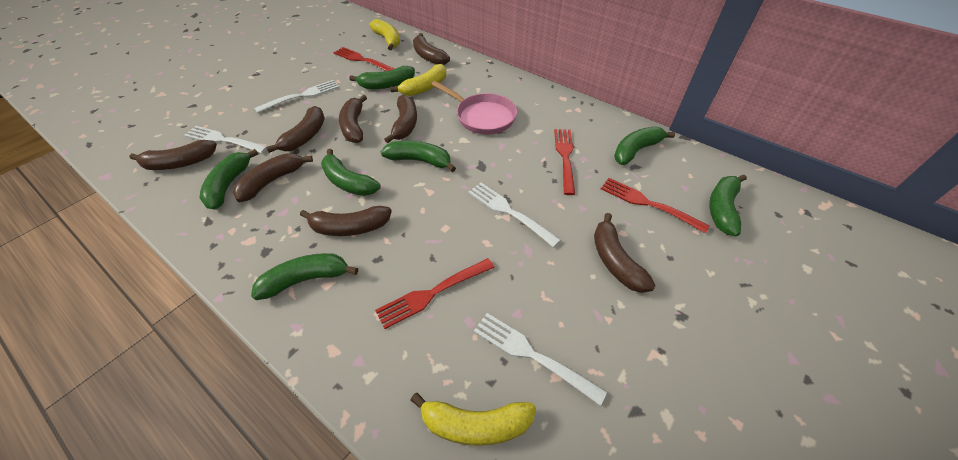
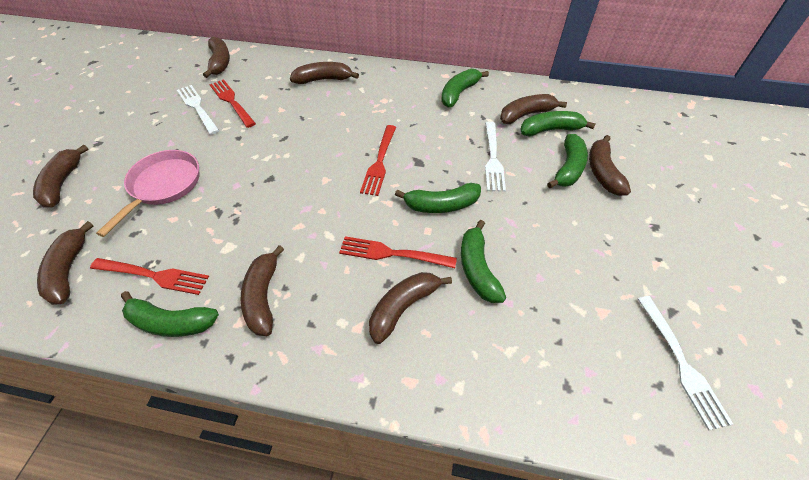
green banana: [200,149,258,210] [251,253,358,300] [321,149,381,196] [349,66,415,89] [381,141,456,172] [614,127,675,165] [709,175,747,236] = 7 -> [121,291,219,337] [395,183,481,213] [441,69,489,107] [461,220,506,303] [520,111,596,137] [547,134,588,188] = 6
white fork: [184,126,267,153] [255,80,339,113] [468,183,561,247] [474,313,607,406] = 4 -> [177,85,219,135] [485,121,506,192] [638,296,733,431] = 3
yellow banana: [369,19,400,50] [390,64,446,96] [410,393,536,446] = 3 -> none = 0

